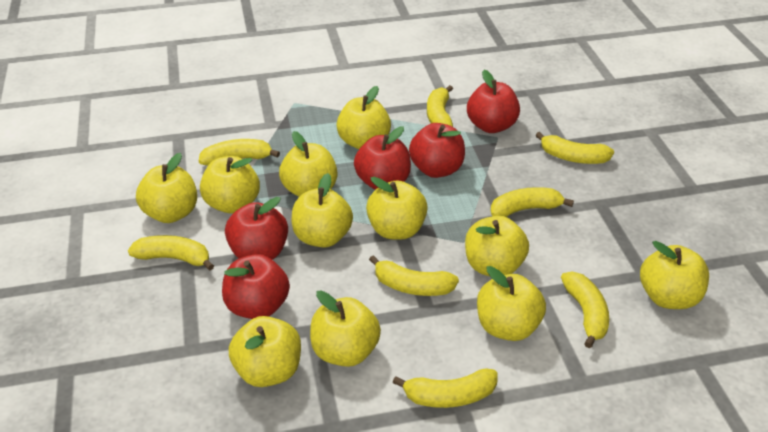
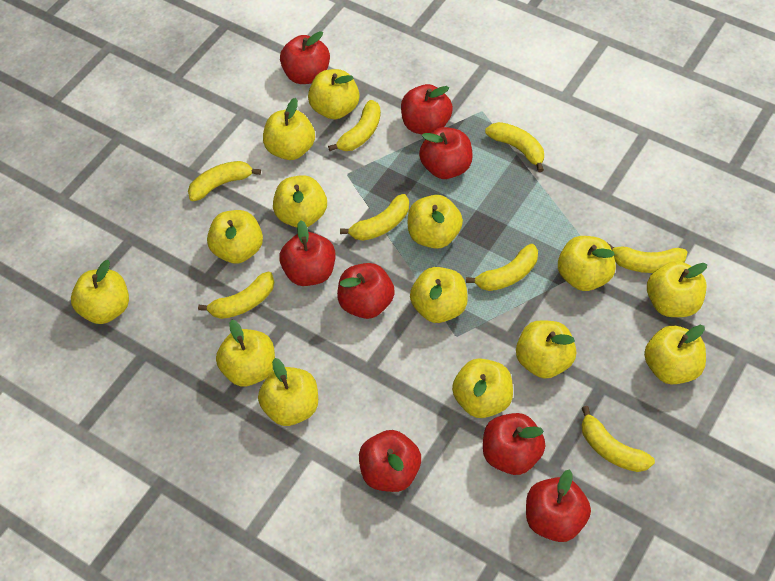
red apple: [222,254,290,319] [225,197,288,260] [354,126,411,190] [409,123,465,178] [467,70,520,133] = 5 -> [280,31,330,84] [280,220,335,286] [337,263,395,319] [359,430,421,492] [401,84,453,135] [419,127,473,179] [483,413,545,475] [526,469,591,542] = 8
yellow apple: [136,153,197,223] [200,156,260,213] [229,316,301,387] [279,131,337,197] [292,173,353,248] [310,290,381,367] [336,86,391,149] [366,177,428,240] [465,216,529,276] [477,266,546,341] [640,241,709,309] = 11 -> [71,260,129,324] [207,210,263,264] [216,320,275,386] [258,358,318,426] [263,98,315,160] [273,175,327,227] [308,69,359,119] [408,195,463,249] [410,267,468,323] [452,358,513,418] [516,320,577,379] [558,236,616,291] [644,325,706,384] [647,261,707,317] = 14

